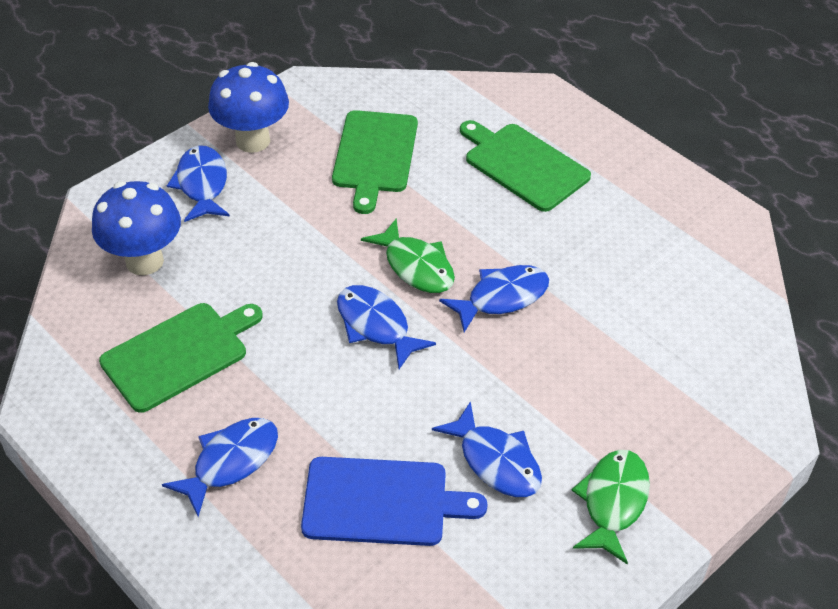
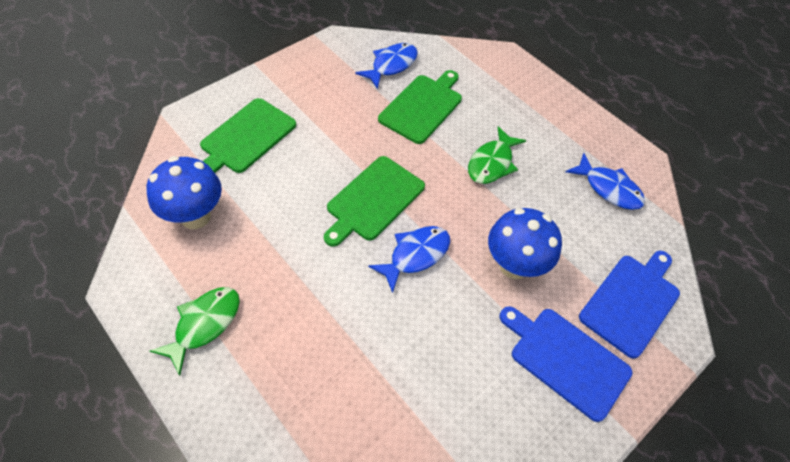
blue cutting board: [301,457,488,546] = 1 -> [500,306,633,422] [579,251,680,359] = 2
blue fish: [162,418,278,517] [167,145,230,222] [337,285,436,369] [432,401,542,497] [439,265,549,332] = 5 -> [356,43,418,89] [368,226,450,293] [566,153,645,210] = 3

